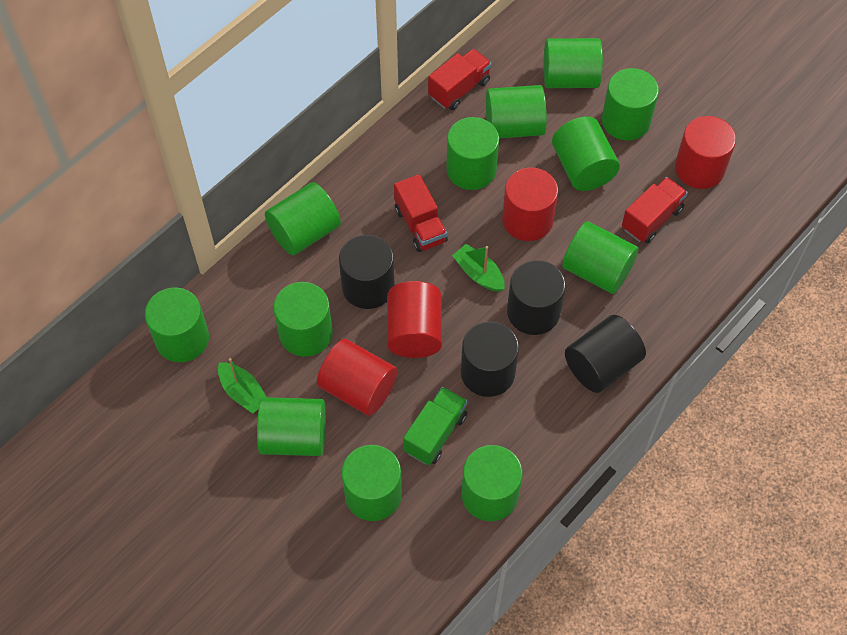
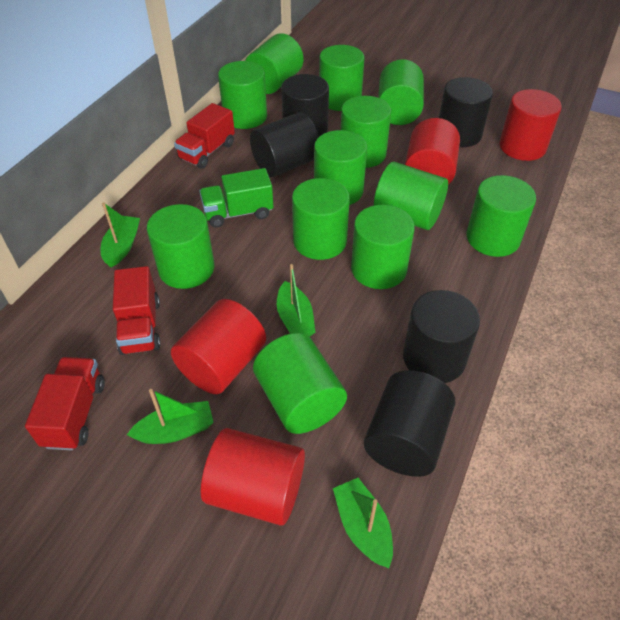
black cylinder: [339,235,395,309] [461,322,519,397] [507,260,565,335] [565,315,646,393] = 4 -> [250,112,319,177] [281,74,329,137] [364,370,455,477] [403,290,480,383] [439,77,493,147] = 5
green boat: [218,358,267,414] [452,244,505,292] = 2 -> [101,202,140,267] [127,389,214,444] [277,264,315,337] [333,478,393,568] = 4

